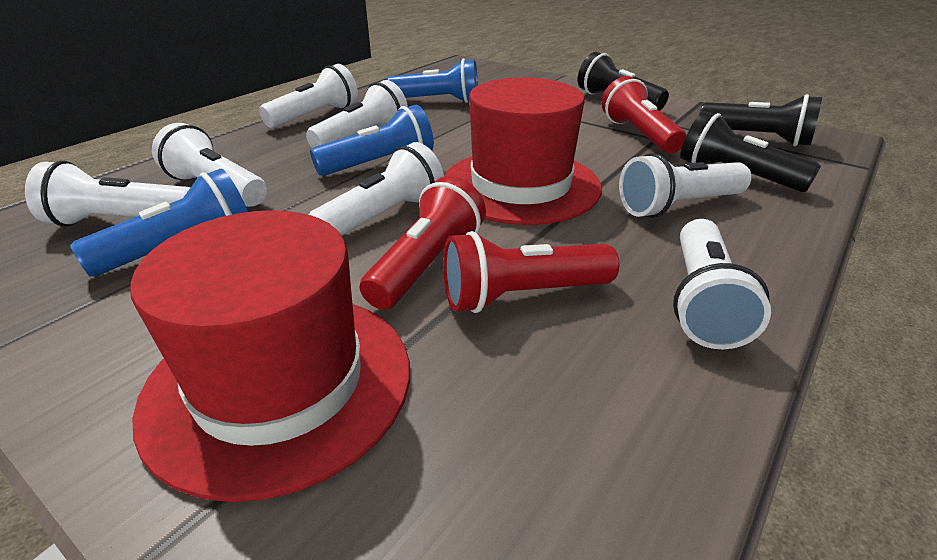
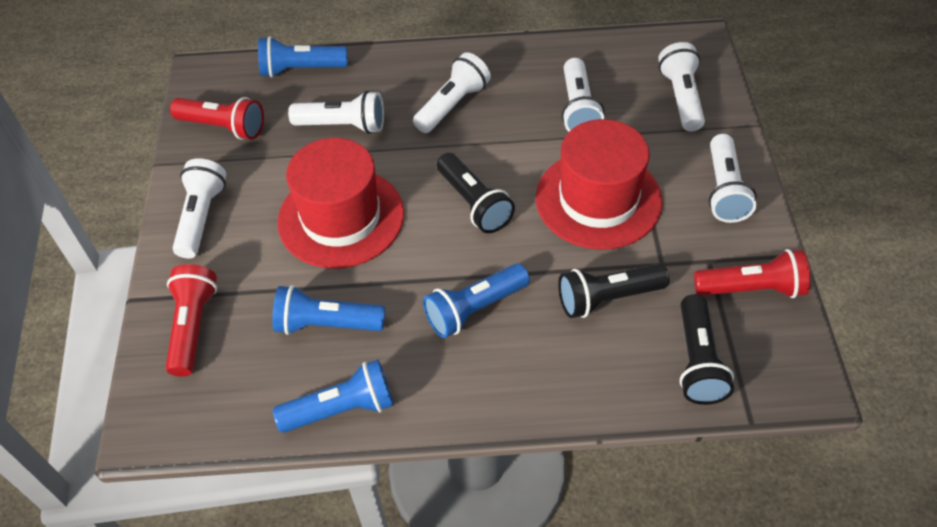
blue flashlight: [70,169,248,276] [310,105,434,176] [386,58,478,103] = 3 -> [258,36,348,77] [272,285,385,335] [273,359,394,433] [423,264,530,338] = 4
white flashlight: [25,160,190,227] [152,123,267,207] [259,64,358,128] [306,80,408,148] [309,142,444,236] [619,153,752,218] [673,219,771,349] = 7 -> [173,158,226,259] [288,91,384,134] [413,52,491,133] [562,58,605,132] [658,42,705,131] [709,134,757,223] = 6

